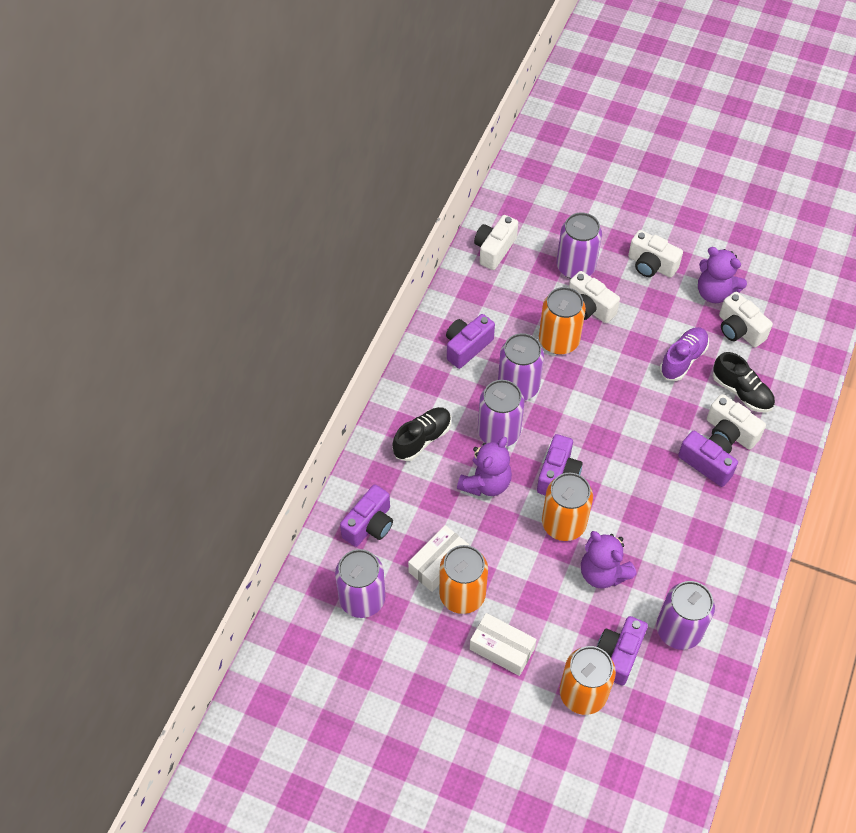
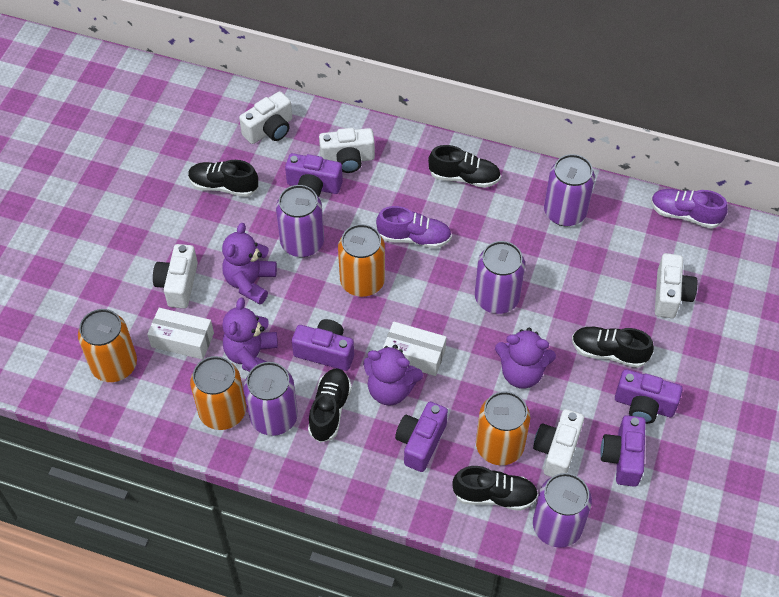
black shoe: [393,407,451,461] [713,352,775,412] = 2 -> [188,160,258,197] [308,368,352,443] [428,145,501,188] [452,466,538,511] [572,327,654,368] = 5
purple shoe: [660,327,709,381] = 1 -> [376,206,452,248] [651,189,728,229] = 2
purple teddy bear: [457,437,512,496] [581,531,637,589] [698,247,747,303] = 3 -> [222,223,277,304] [222,298,278,372] [363,345,423,406] [495,328,556,389] = 4

